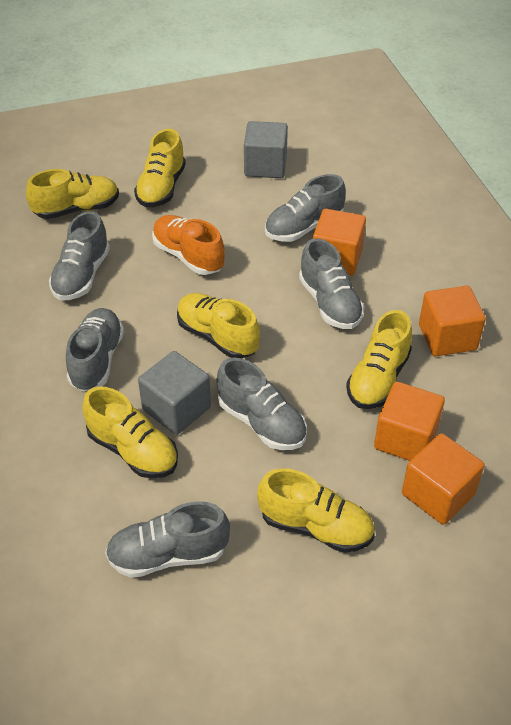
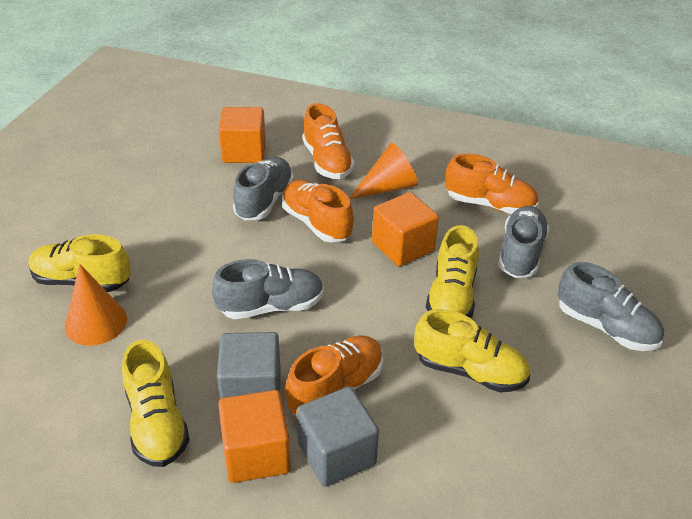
grey shoe: [49,211,110,300] [66,308,124,392] [105,501,230,578] [217,358,307,450] [265,174,346,242] [299,238,365,329] = 6 -> [212,259,324,319] [233,157,294,220] [498,206,549,278] [558,262,664,351] = 4
orange cone: none = 0 -> [65,264,127,346] [349,143,418,199] = 2
orange cube: [313,209,366,275] [374,382,445,461] [402,433,485,525] [419,286,486,356] = 4 -> [218,390,291,483] [219,107,266,163] [372,192,439,266] = 3
orange shoe: [152,215,225,275] = 1 -> [282,180,354,243] [285,335,383,416] [303,103,355,179] [445,153,539,214] = 4
yellow shoe: [26,169,119,219] [82,387,178,478] [134,129,186,207] [177,293,260,358] [257,468,374,553] [346,310,412,409] = 6 -> [28,234,131,292] [122,340,190,467] [414,309,530,392] [426,225,479,318] = 4

